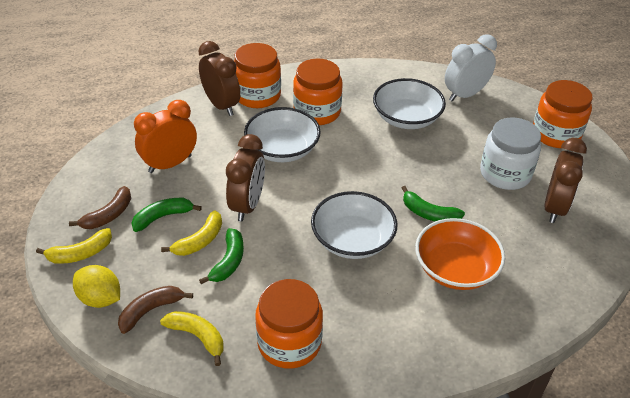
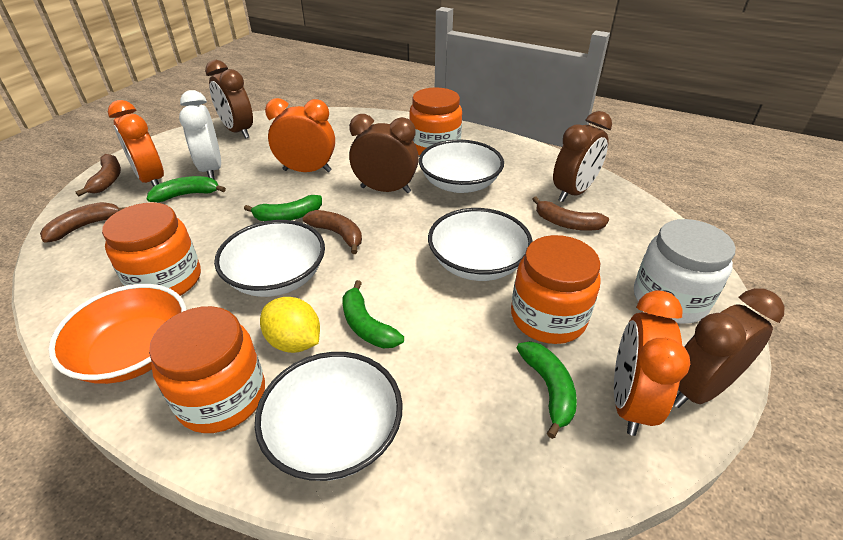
brown banana: [69,186,131,229] [118,286,193,334] = 2 -> [40,202,126,243] [75,154,121,196] [303,210,362,254] [532,197,609,231] = 4
brown clock: [198,41,240,116] [226,134,265,222] [544,138,587,223] = 3 -> [205,60,253,139] [349,114,419,193] [553,111,612,202] [674,288,784,408] = 4
green banana: [132,198,202,232] [199,228,244,284] [402,186,465,221] = 3 -> [147,176,226,202] [244,195,322,221] [342,280,404,349] [517,341,577,439] = 4
orange clock: [134,100,197,173] = 1 -> [108,100,164,186] [265,98,335,172] [614,290,690,436] = 3
white bowl: [244,107,321,162] [311,191,397,259] [373,78,446,129] = 3 -> [214,220,325,297] [255,352,403,481] [419,140,504,193] [428,208,533,281] = 4
yellow banana: [36,228,112,264] [160,311,224,366] [161,211,222,256] = 3 -> none = 0

